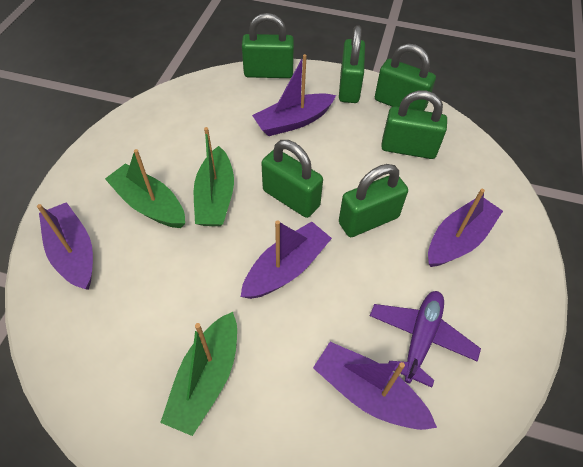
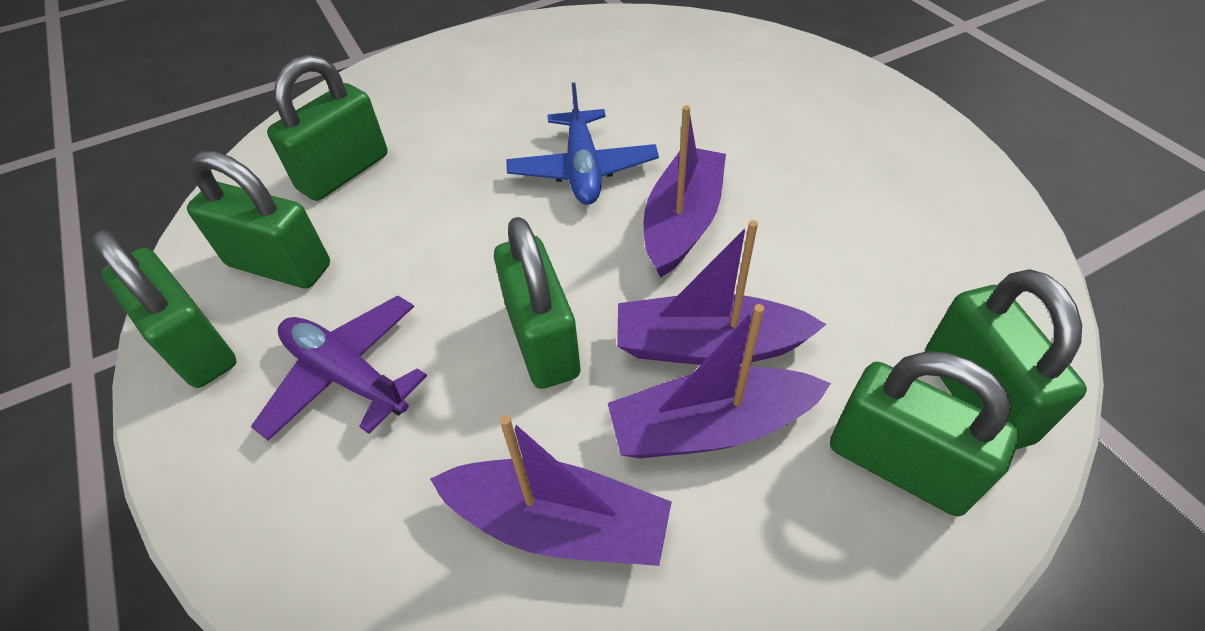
blue plane: none = 0 -> [506,83,659,205] = 1
green boat: [105,149,185,228] [160,312,237,436] [194,127,234,226] = 3 -> none = 0
purple boat: [37,202,93,290] [241,220,332,299] [252,54,336,136] [313,342,437,430] [428,189,503,267] = 5 -> [430,415,672,566] [608,304,831,458] [617,220,827,365] [644,105,726,278] = 4

